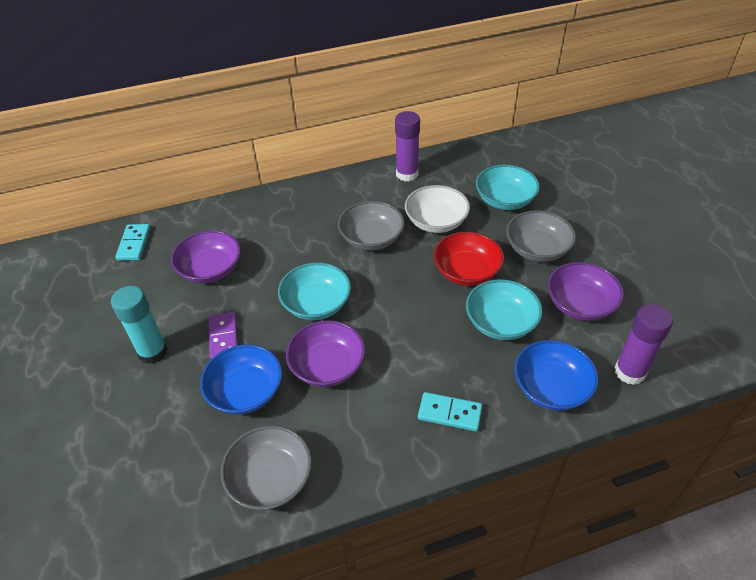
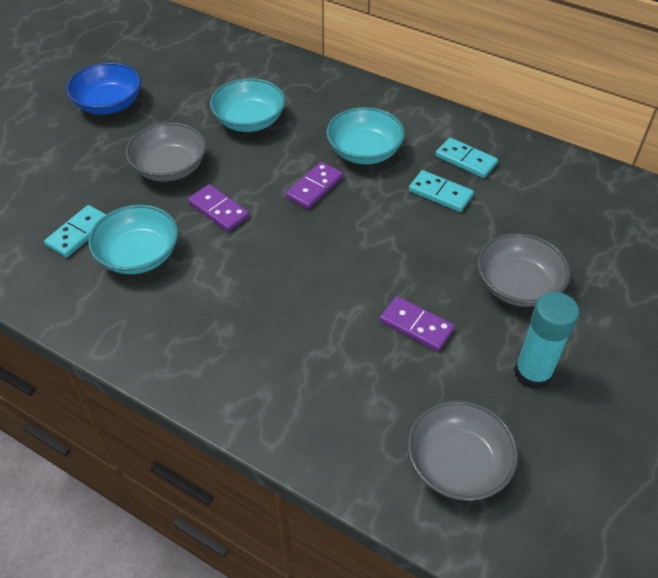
blue bowl: [200,344,282,415] [514,340,599,411] = 2 -> [66,62,141,114] = 1
purple bowl: [171,230,241,283] [286,320,365,387] [547,262,624,321] = 3 -> none = 0
purple domino: [209,312,238,359] = 1 -> [188,184,249,232] [286,162,343,209] [380,296,455,351] = 3
purple glue stick: [395,111,420,182] [614,304,673,385] = 2 -> none = 0
red bowl: [433,232,504,286] = 1 -> none = 0
turquoise domino: [115,224,150,261] [418,392,482,432] = 2 -> [44,205,106,258] [409,170,474,212] [435,138,498,178] = 3
white bowl: [405,185,470,233] = 1 -> none = 0

